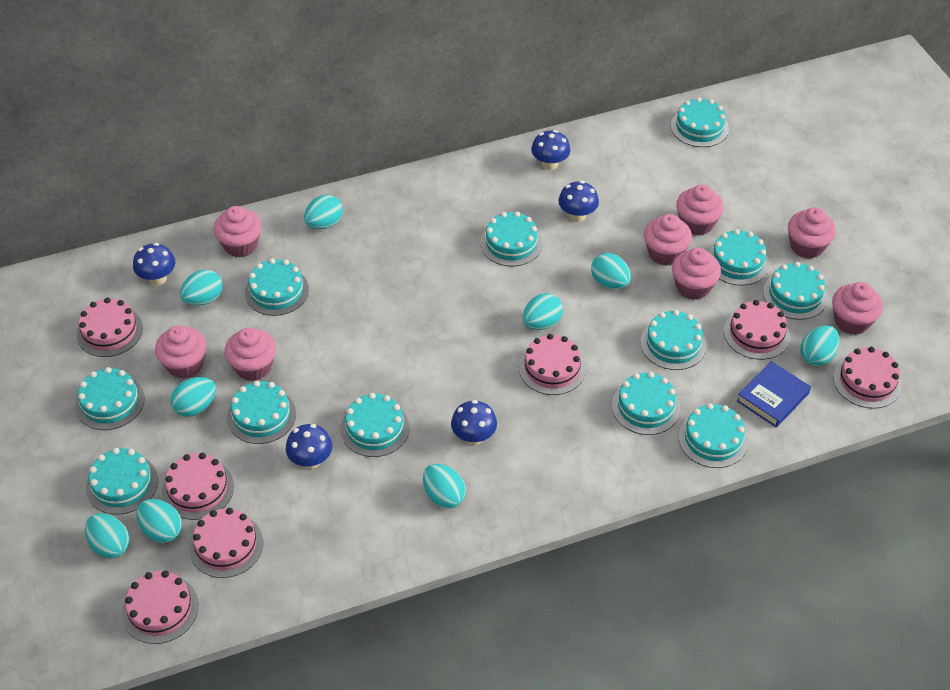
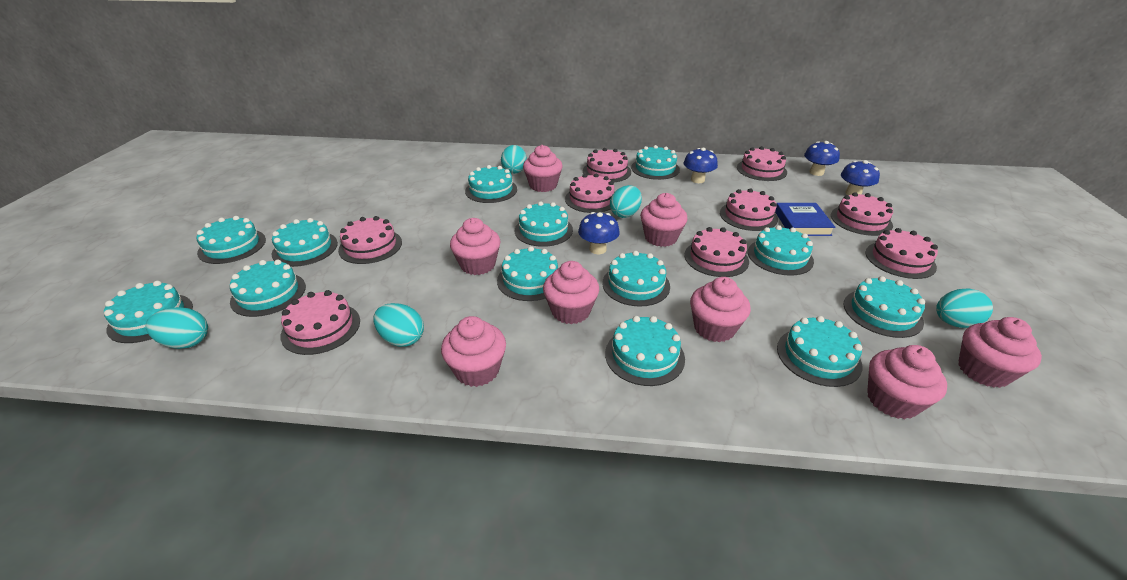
blue mushroom: [133,243,175,285] [286,424,332,469] [451,400,497,445] [531,130,570,170] [558,181,599,222] = 5 -> [578,212,620,254] [684,148,718,183] [804,141,840,176] [841,160,880,195] = 4
pink cake: [76,298,143,357] [122,571,199,644] [162,453,234,520] [189,508,263,578] [519,334,586,395] [724,300,790,360] [833,347,902,409] = 7 -> [280,290,360,355] [338,216,402,264] [565,173,615,213] [583,148,631,183] [684,227,749,277] [720,188,778,231] [737,146,787,181] [831,192,893,236] [865,228,938,279] = 9
turquoise cake: [75,367,145,430] [86,448,158,515] [227,381,296,444] [245,258,309,316] [341,393,410,457] [480,212,542,266] [612,372,680,435] [640,310,707,370] [671,97,729,147] [678,403,748,468] [708,229,770,285] [763,262,828,320] = 12 -> [104,281,193,343] [197,216,266,264] [230,260,306,317] [271,218,338,267] [465,165,517,203] [497,246,558,301] [515,201,573,247] [602,251,670,307] [605,316,685,386] [631,145,680,180] [748,225,814,276] [777,316,862,387] [844,276,925,338] = 13
turquoise egg: [85,513,130,559] [137,499,182,543] [170,377,216,417] [180,270,223,306] [304,195,343,229] [423,464,466,508] [522,293,563,330] [591,253,631,289] [800,325,840,366] = 9 -> [146,307,208,349] [374,303,424,347] [501,145,527,174] [610,185,642,218] [936,288,993,328] = 5

